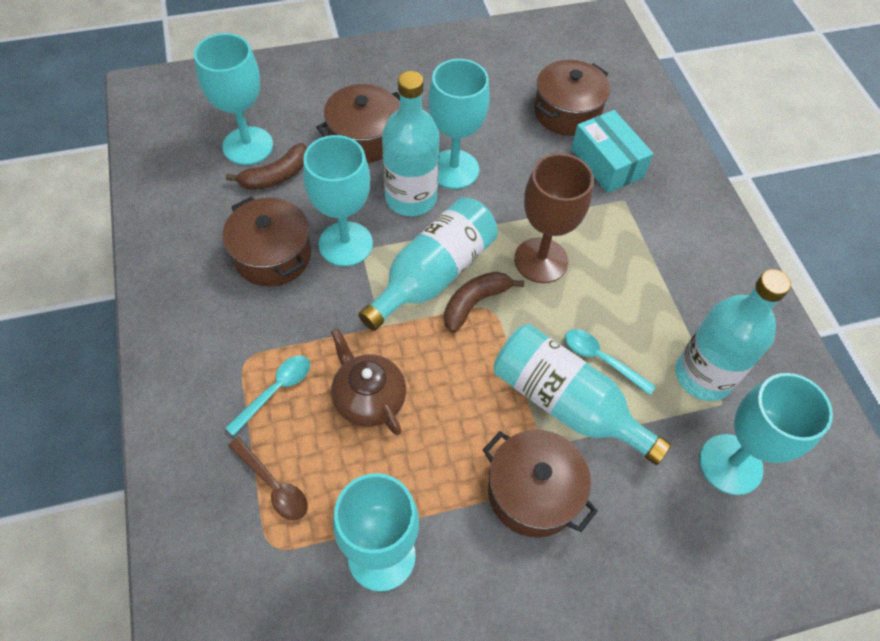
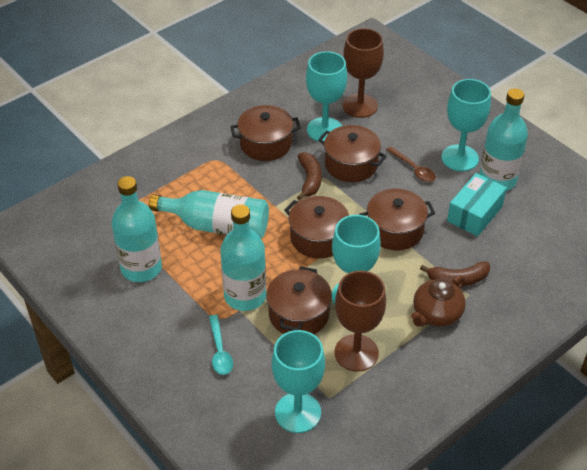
brown goblet: [514,153,594,283] = 1 -> [334,271,386,372] [343,28,384,118] = 2
brown pot: [223,196,311,287] [316,84,400,163] [483,430,598,538] [534,60,610,136] = 4 -> [230,105,301,161] [266,266,332,334] [284,196,349,259] [318,125,387,182] [359,188,435,251] = 5
turquoise goblet: [194,33,273,165] [303,135,373,267] [333,473,419,592] [429,59,490,189] [699,373,833,495] = 5 -> [272,330,325,433] [306,51,347,142] [332,215,381,305] [441,79,491,171] = 4
turquoise spoon: [225,355,310,436] [565,329,656,395] = 2 -> [209,315,233,375] = 1

